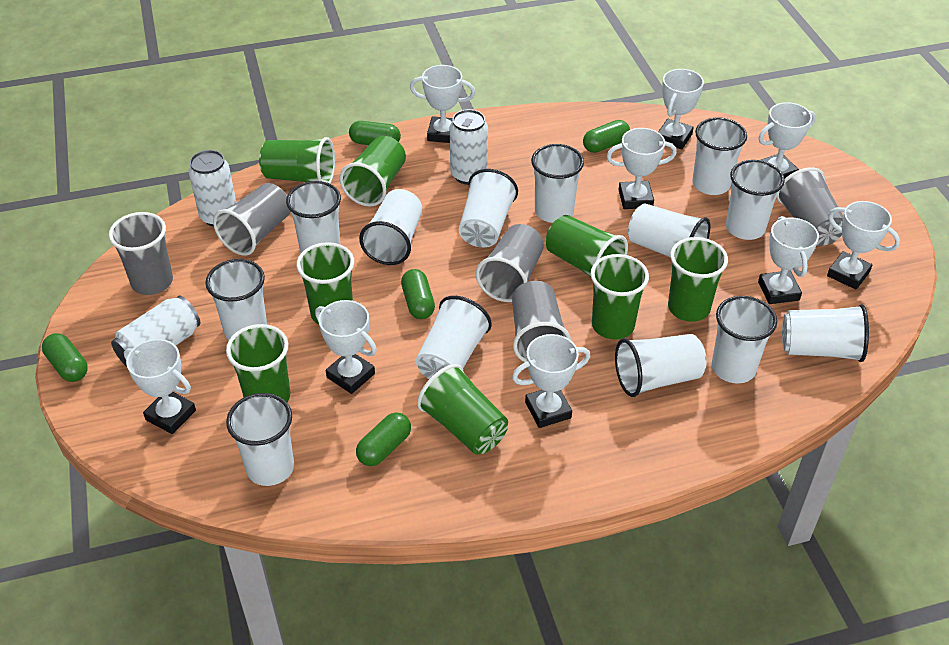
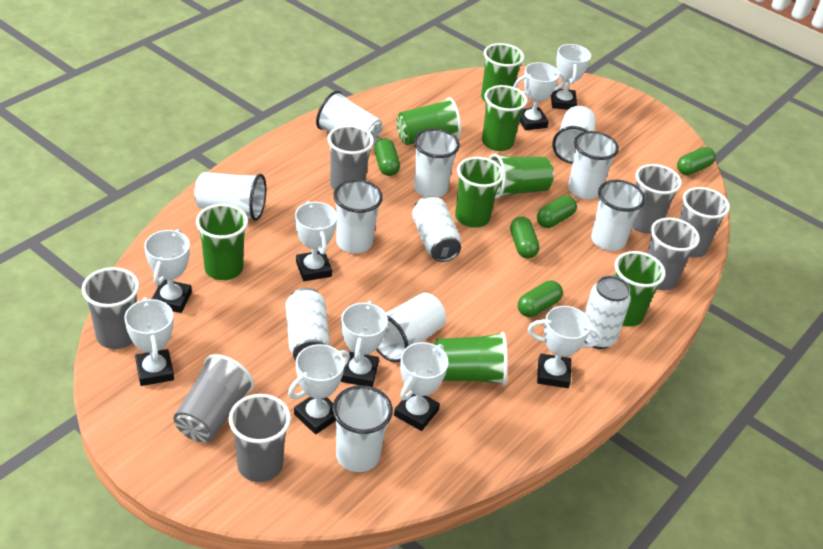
grey cup: [109,212,173,295] [213,183,291,256] [476,224,544,302] [512,281,571,362] [777,167,843,246] = 5 -> [81,267,139,349] [173,354,254,442] [229,394,291,482] [327,125,374,190] [632,164,682,234] [647,217,700,291] [680,187,730,258] = 7
white cup: [205,259,267,340] [226,393,294,486] [286,181,341,253] [359,189,422,265] [416,296,492,379] [459,169,518,247] [531,144,584,223] [615,334,707,397] [628,203,711,257] [692,117,747,195] [712,296,777,384] [726,160,785,240] [782,304,869,362] = 13 -> [194,172,266,221] [316,91,383,145] [332,385,393,472] [333,180,383,253] [376,293,446,363] [414,129,460,198] [552,106,596,164] [568,131,619,199] [591,180,646,251] = 9

